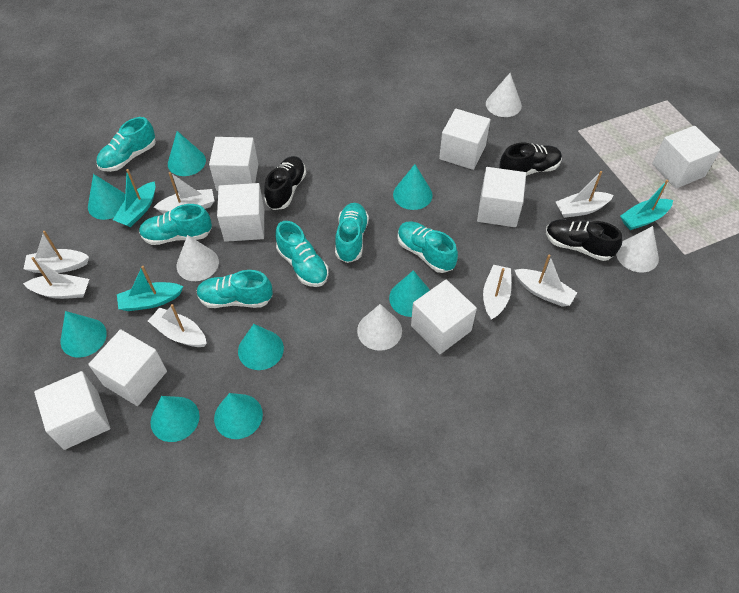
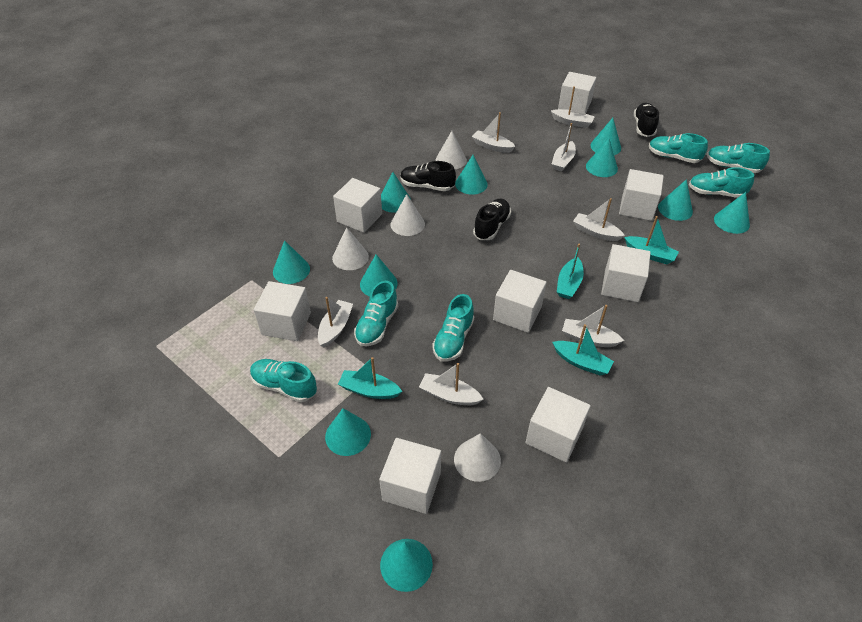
turquoise boat: [113,169,155,227] [117,266,183,311] [620,180,673,230] = 3 -> [338,357,402,399] [552,324,614,376] [557,244,584,299] [624,216,679,264] = 4
turquoise cone: [61,311,107,357] [88,174,125,220] [150,396,200,442] [168,131,206,176] [214,393,263,439] [238,324,284,370] [389,270,430,317] [393,164,433,210] = 8 -> [273,240,310,284] [325,408,371,456] [360,254,398,297] [380,539,433,592] [381,172,411,213] [455,155,488,195] [586,138,618,177] [590,118,621,155] [658,179,693,221] [714,192,750,234] = 10

